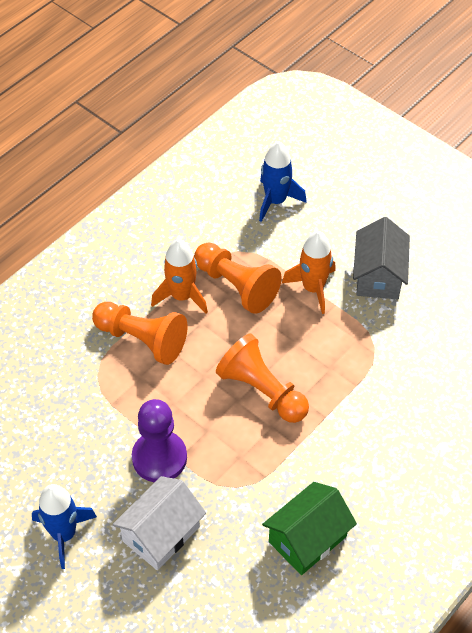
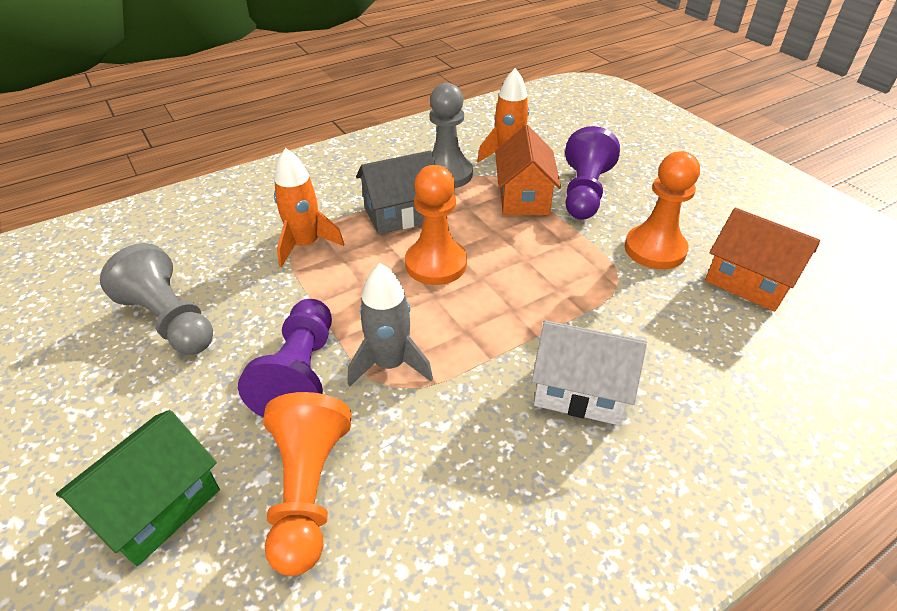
blue rocket: [32,484,97,569] [259,141,307,222] = 2 -> none = 0
grey pawn: none = 0 -> [100,243,213,355] [429,83,473,188] = 2
grey rocket: none = 0 -> [348,263,433,386] = 1
orange house: none = 0 -> [495,125,561,215] [705,208,820,312] = 2
purple pawn: [132,399,187,482] = 1 -> [238,299,332,418] [565,126,620,220] = 2

